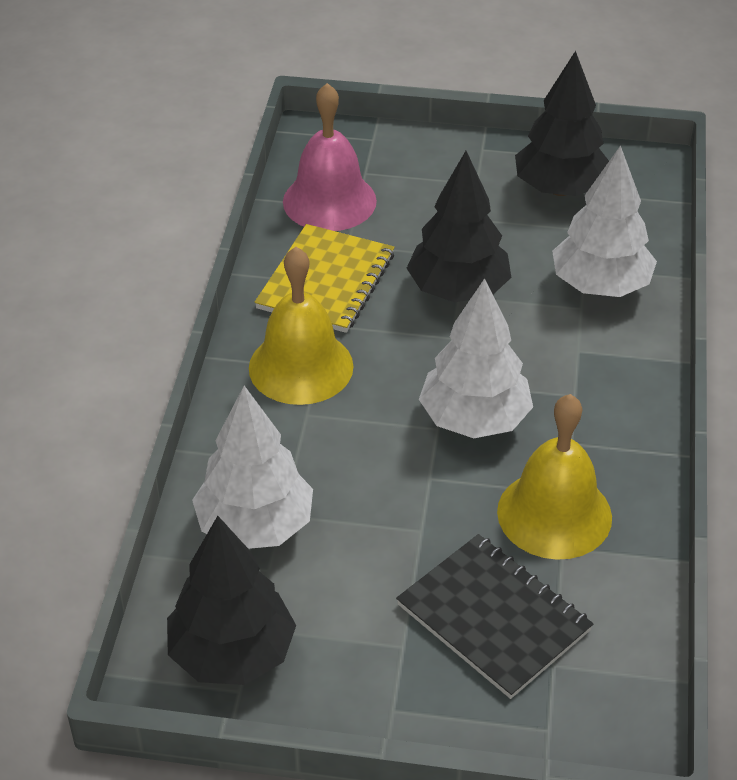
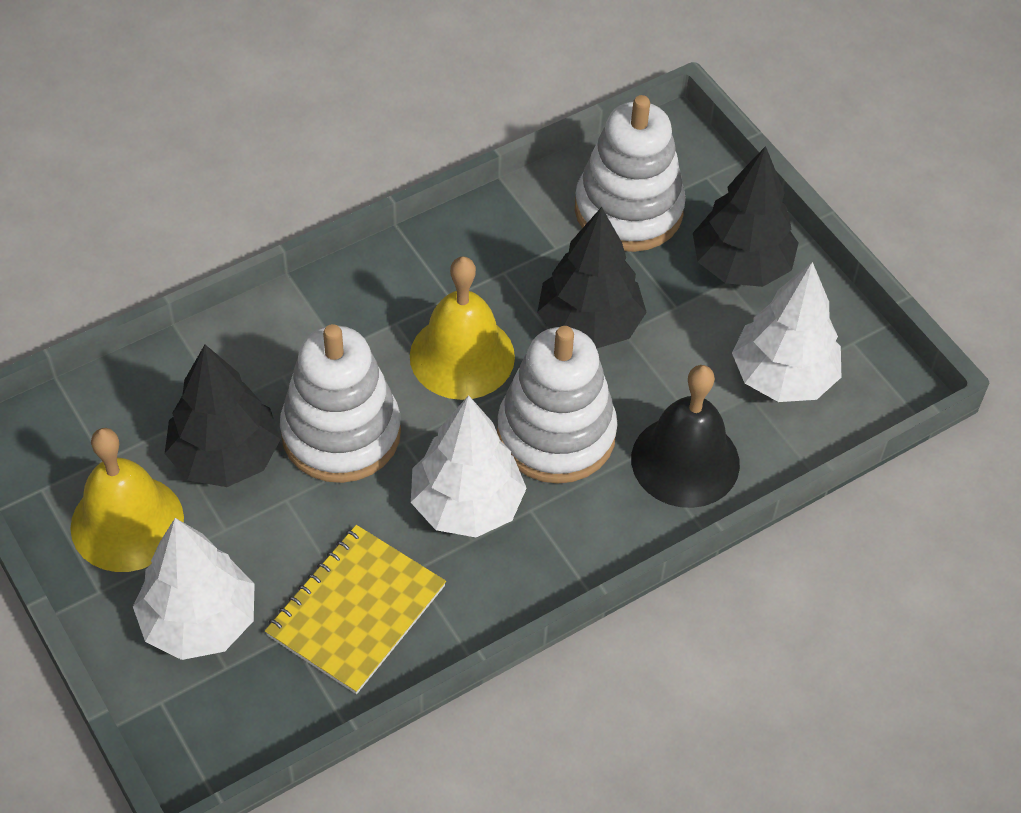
black bell: none = 0 -> [631,365,740,508] = 1
black notebook: [396,534,593,699] = 1 -> none = 0
pink bell: [283,83,377,231] = 1 -> none = 0
white stacking toy: none = 0 -> [280,324,401,483] [497,326,618,484] [575,95,686,252] = 3

